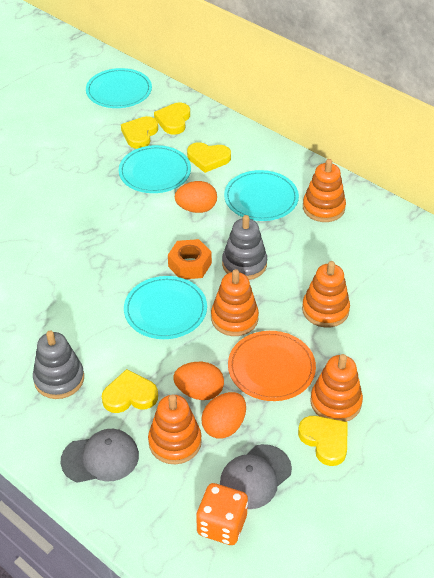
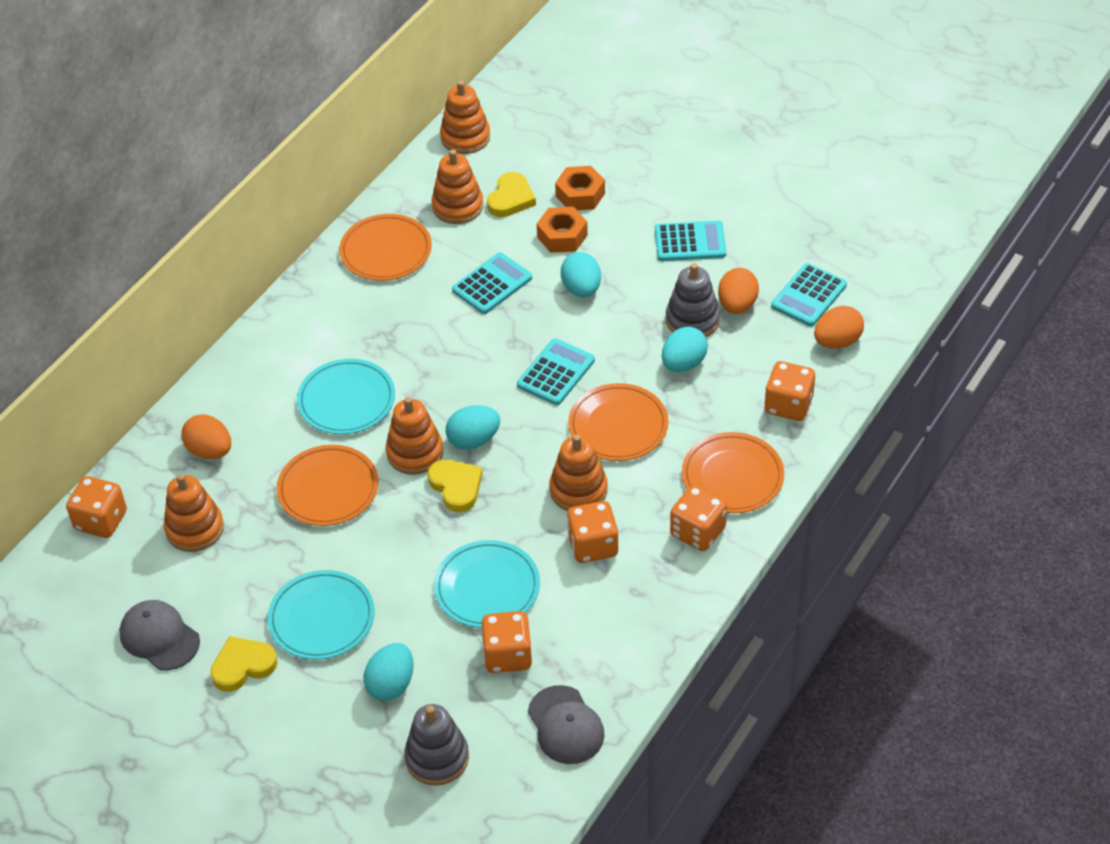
orange dice: [196,483,248,545] = 1 -> [66,476,127,538] [481,611,532,673] [567,501,618,563] [670,485,727,551] [764,361,815,421] = 5
orange nut: [168,239,212,279] = 1 -> [537,207,588,253] [555,166,605,210] = 2
orange plate: [228,331,316,401] = 1 -> [277,445,378,526] [339,214,432,281] [568,383,668,461] [682,432,784,513] = 4
turquoise calculator: none = 0 -> [452,252,532,314] [517,338,595,405] [655,221,726,261] [771,263,847,326] = 4
turquoise egg: none = 0 -> [363,643,414,701] [445,405,500,450] [561,252,601,298] [662,327,708,372] = 4
turquoise plate: [86,68,152,108] [119,145,191,193] [124,276,207,339] [224,170,299,221] = 4 -> [267,570,375,660] [297,359,395,434] [434,540,540,628] = 3
yellow heart: [102,369,158,413] [121,116,158,149] [154,103,190,135] [187,142,231,173] [298,416,347,466] = 5 -> [210,636,278,692] [428,460,483,512] [487,172,536,217] = 3

